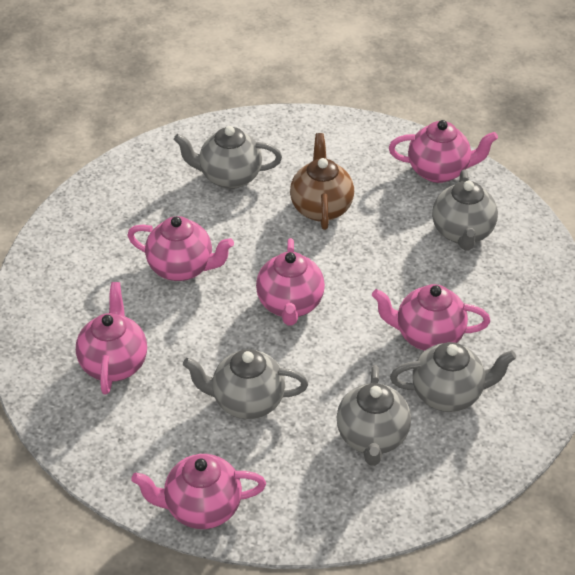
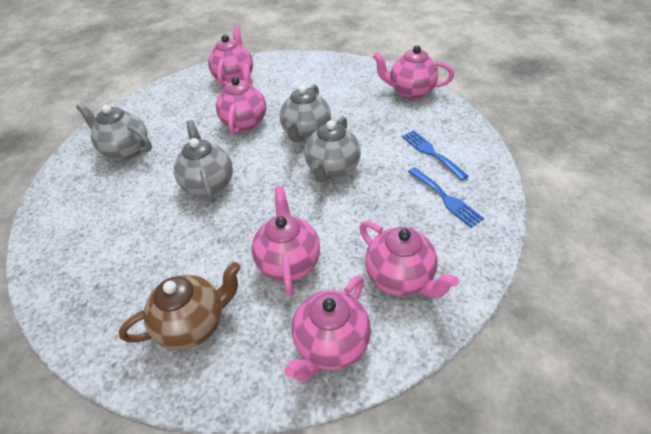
blue fork: none = 0 -> [402,130,468,181] [408,167,484,228] = 2
grey teapot: [174,126,282,189] [183,349,308,419] [337,365,411,466] [390,342,516,412] [432,170,498,250] = 5 -> [76,103,152,160] [174,120,233,202] [280,84,331,143] [304,116,361,183] = 4

